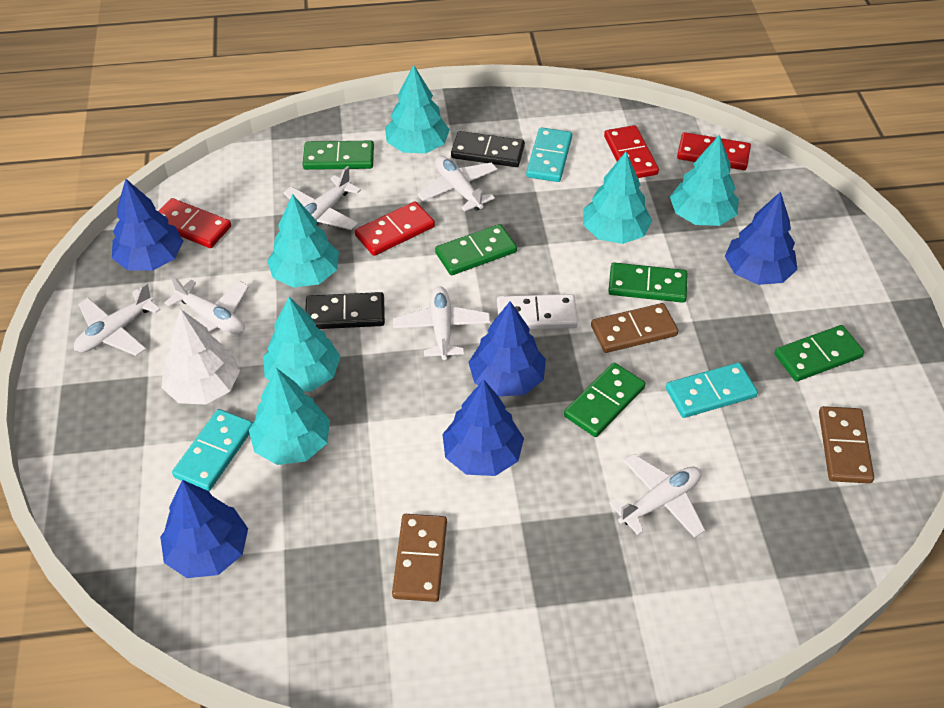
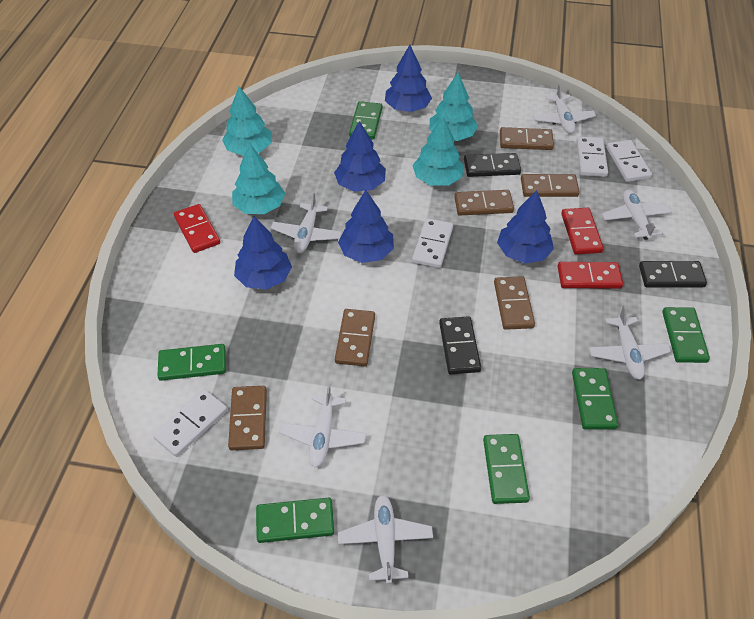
black domino: [305,292,385,329] [451,131,525,167] = 2 -> [439,316,481,374] [464,153,521,177] [639,261,707,287] = 3
brown domino: [392,514,447,602] [591,303,678,353] [819,406,874,484] = 3 -> [228,386,267,450] [335,309,375,366] [454,190,514,215] [494,276,535,330] [500,127,554,150] [521,174,580,197] = 6
green domino: [303,141,374,170] [435,224,517,275] [564,363,646,437] [608,262,688,303] [775,325,864,381] = 5 -> [157,344,226,381] [256,498,334,543] [349,101,383,140] [483,434,530,504] [572,368,618,430] [662,307,710,363] = 6
red domino: [158,198,231,248] [355,201,435,256] [604,125,659,178] [677,132,751,170] = 4 -> [174,204,220,253] [558,262,623,289] [561,208,604,254] = 3
turquoise domino: [172,409,253,491] [526,127,572,182] [666,362,758,418] = 3 -> none = 0
turquoise tree: [249,368,330,465] [263,297,340,392] [267,194,339,288] [385,65,450,153] [583,152,652,244] [670,135,739,226] = 6 -> [222,86,272,156] [232,143,285,214] [412,116,464,185] [429,73,478,141] = 4
white domino: [497,294,578,329] = 1 -> [153,389,228,457] [412,218,453,268] [576,136,608,177] [606,140,652,182] = 4
white tree: [161,309,240,405] = 1 -> none = 0

